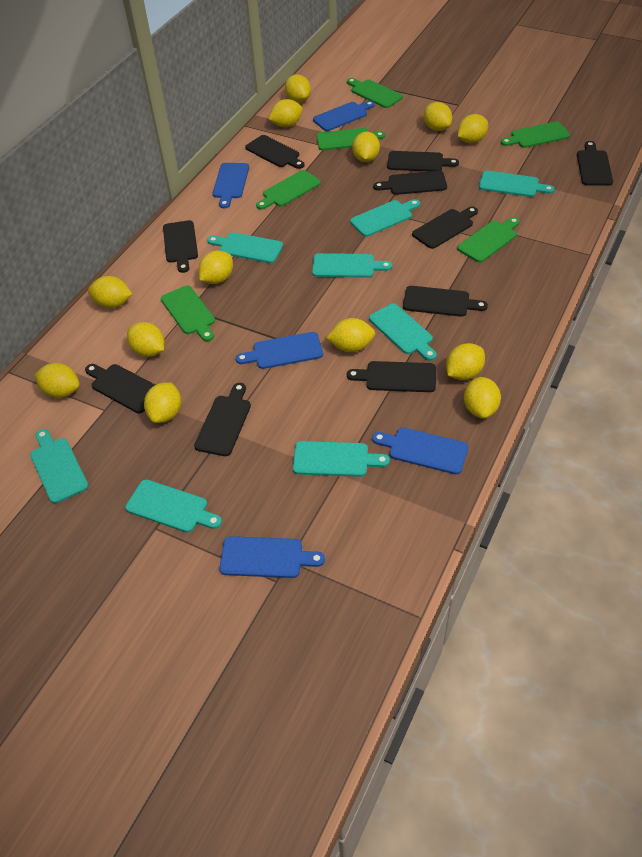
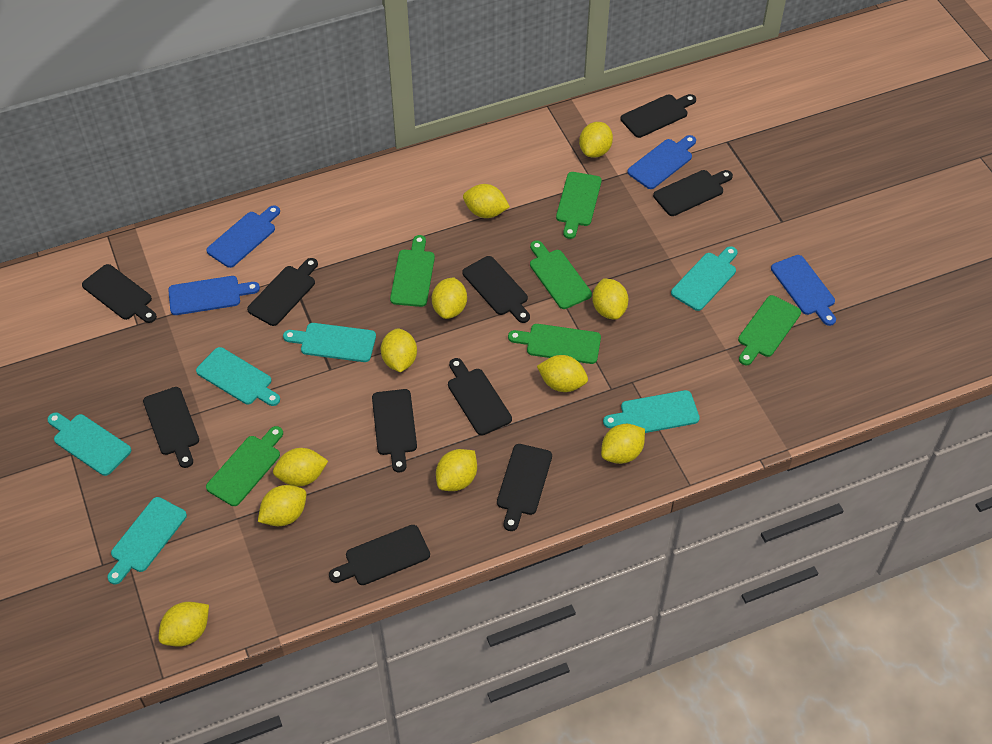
blue cutting board: [213,163,249,208] [219,536,325,578] [236,332,323,369] [313,101,375,131] [372,427,468,475] = 5 -> [168,276,260,315] [206,205,280,268] [627,135,696,189] [771,255,836,326] = 4
turquoise cutting board: [30,429,89,504] [125,479,222,533] [207,232,283,263] [293,441,390,477] [312,253,392,278] [350,199,420,237] [369,303,437,361] [479,170,555,197] = 8 -> [47,412,131,476] [107,497,187,584] [196,347,280,406] [283,323,376,362] [603,390,700,433] [671,246,738,311] = 6
yellow lemon: [34,363,80,398] [88,276,132,308] [127,322,165,357] [144,382,181,423] [199,251,233,284] [269,99,303,127] [285,74,311,103] [326,318,375,352] [352,132,380,162] [424,102,452,131] [446,343,485,380] [458,114,488,143] [464,377,501,419] = 13 -> [158,602,209,647] [258,485,306,526] [273,448,328,486] [381,328,417,372] [432,277,467,319] [436,449,477,491] [463,184,510,218] [537,355,588,392] [579,122,613,158] [592,278,628,320] [601,424,645,464] = 11

